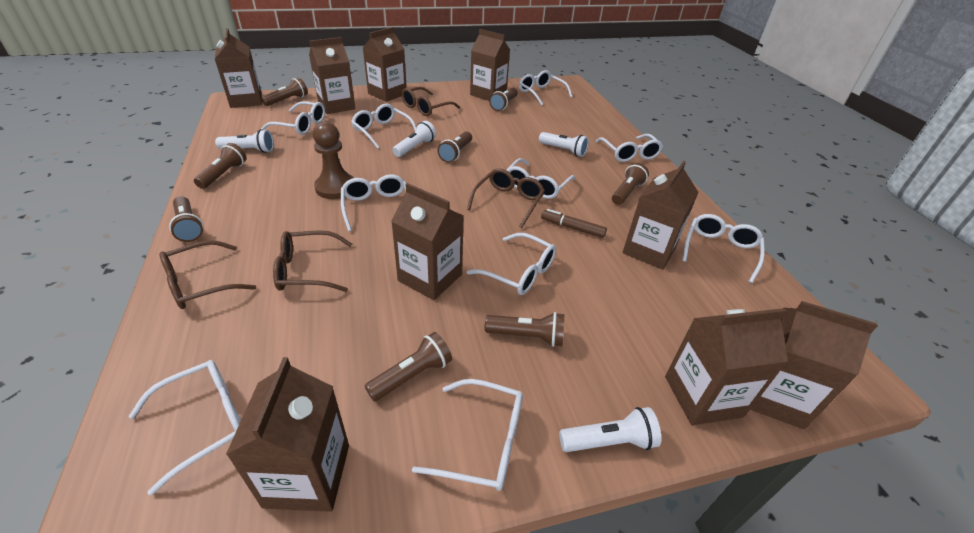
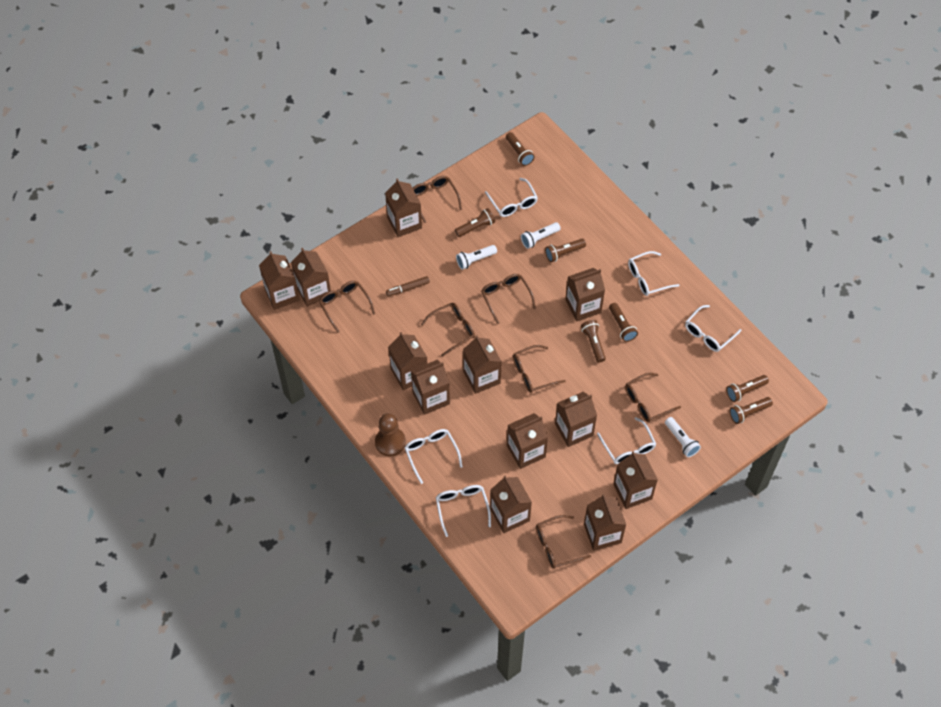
brown carton: [215,28,262,108] [226,357,349,512] [309,37,355,114] [363,27,407,102] [391,183,463,300] [470,29,510,101] [623,161,699,269] [665,308,788,425] [750,301,878,429] = 9 -> [259,251,300,310] [291,248,331,307] [385,178,422,237] [388,332,427,391] [411,360,450,415] [463,335,502,394] [490,476,532,533] [507,413,548,469] [555,392,597,447] [565,268,605,322] [584,494,626,551] [613,451,658,509] = 12
brown flashlight: [169,196,203,242] [194,143,247,189] [261,77,308,106] [365,332,452,401] [437,131,472,163] [485,312,564,347] [489,88,518,111] [612,163,649,205] = 8 -> [455,208,495,237] [506,132,535,166] [545,239,586,262] [581,320,606,363] [609,303,638,342] [726,375,769,402] [729,397,773,424] = 7
brown glasses: [159,240,256,309] [273,230,352,292] [402,87,460,116] [467,168,545,228] = 4 -> [319,281,375,333] [413,176,462,223] [421,303,475,357] [481,274,536,324] [513,345,566,393] [536,515,591,569] [625,373,681,422] = 7
white flashlight: [215,129,274,153] [392,121,436,157] [539,132,589,157] [559,407,661,452] = 4 -> [456,245,497,270] [521,222,561,249] [665,417,701,457] = 3
white glasses: [129,360,241,495] [261,101,325,135] [341,174,406,231] [351,104,416,149] [412,379,523,491] [467,233,556,295] [507,158,575,199] [519,70,573,106] [596,134,663,162] [682,214,765,283] = 10 -> [405,429,463,484] [436,485,491,537] [485,178,538,217] [597,417,656,464] [628,251,680,296] [685,305,741,352] = 6

